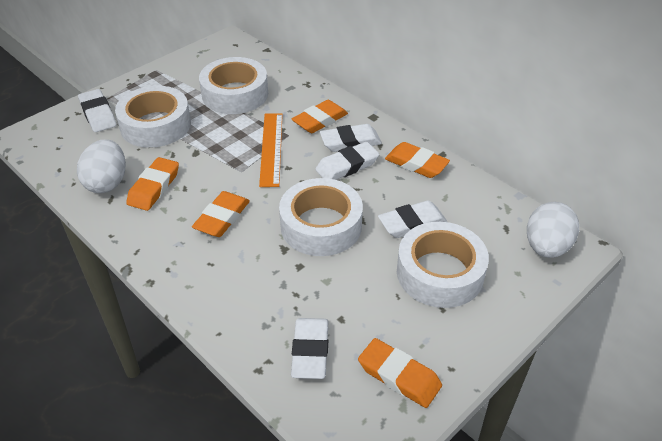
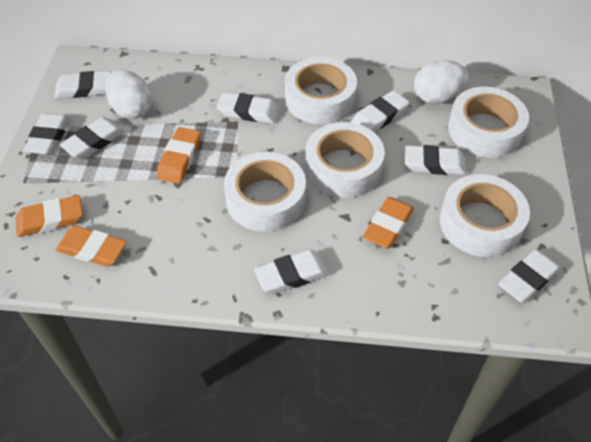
orange eraser: [126,157,179,211] [192,191,250,237] [292,100,348,133] [358,338,442,408] [385,142,450,178] = 5 -> [15,195,83,237] [56,226,127,267] [157,127,201,184] [363,197,414,249] = 4
orange ruler: [259,113,283,187] = 1 -> none = 0
white eraser: [78,89,116,132] [291,318,329,379] [315,142,379,180] [320,124,382,152] [378,200,447,238] = 5 -> [23,113,70,155] [54,71,112,98] [60,117,125,159] [217,92,280,124] [254,249,330,294] [351,90,409,132] [404,145,467,175] [498,249,561,303] = 8
white tape: [115,86,191,148] [199,57,268,114] [279,178,363,256] [397,222,489,308] = 4 -> [224,152,306,232] [285,57,357,124] [305,122,385,198] [440,174,530,257] [448,87,529,158] = 5

